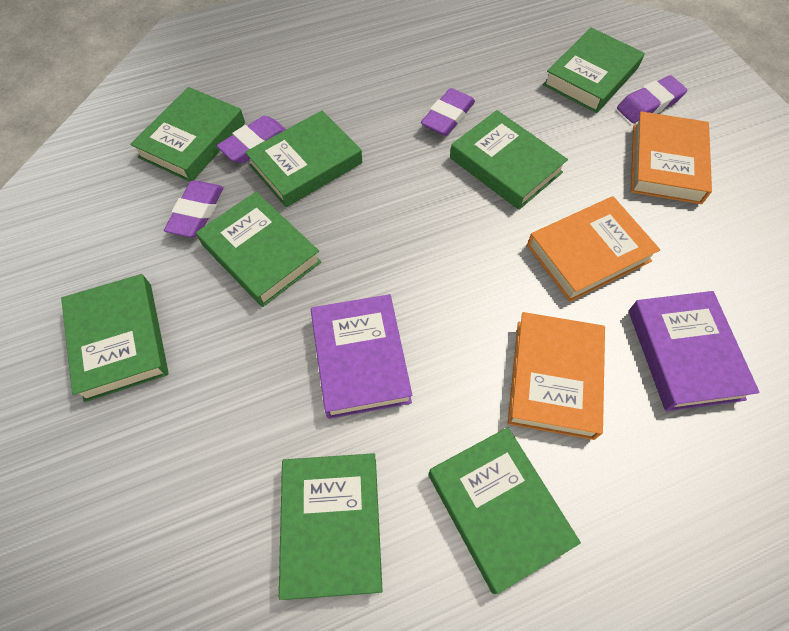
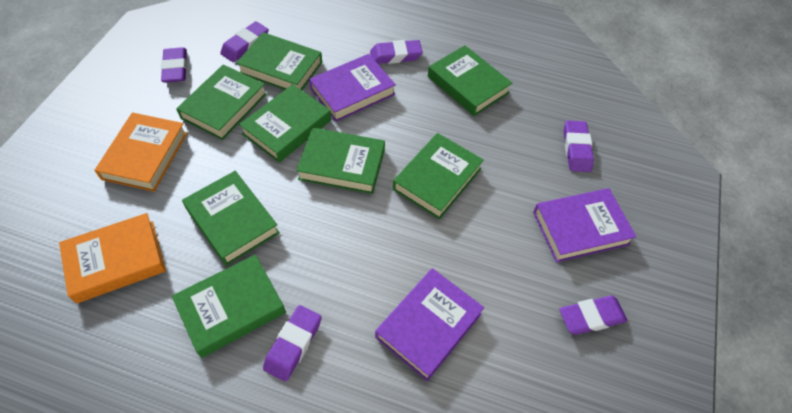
orange book: [508,312,605,440] [527,196,660,302] [631,111,712,204] = 3 -> [59,213,166,304] [94,112,187,192] = 2
purple book: [311,294,412,419] [629,291,760,411] = 2 -> [309,54,396,122] [375,268,484,381] [533,188,636,262] = 3
purple eraser: [164,181,224,237] [217,116,286,164] [421,88,475,136] [617,75,687,123] = 4 -> [161,47,187,83] [220,21,269,62] [263,305,321,382] [370,40,423,64] [560,296,628,335] [564,120,594,172] = 6

